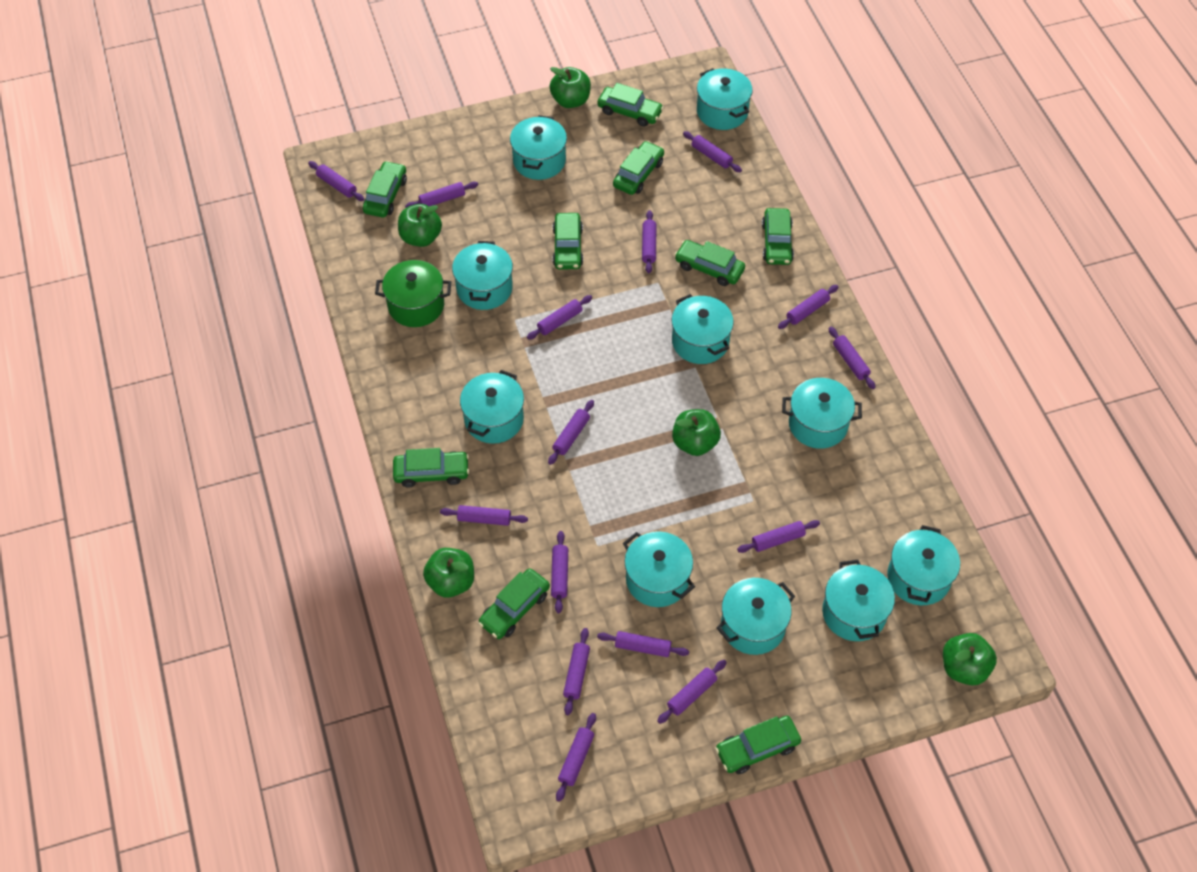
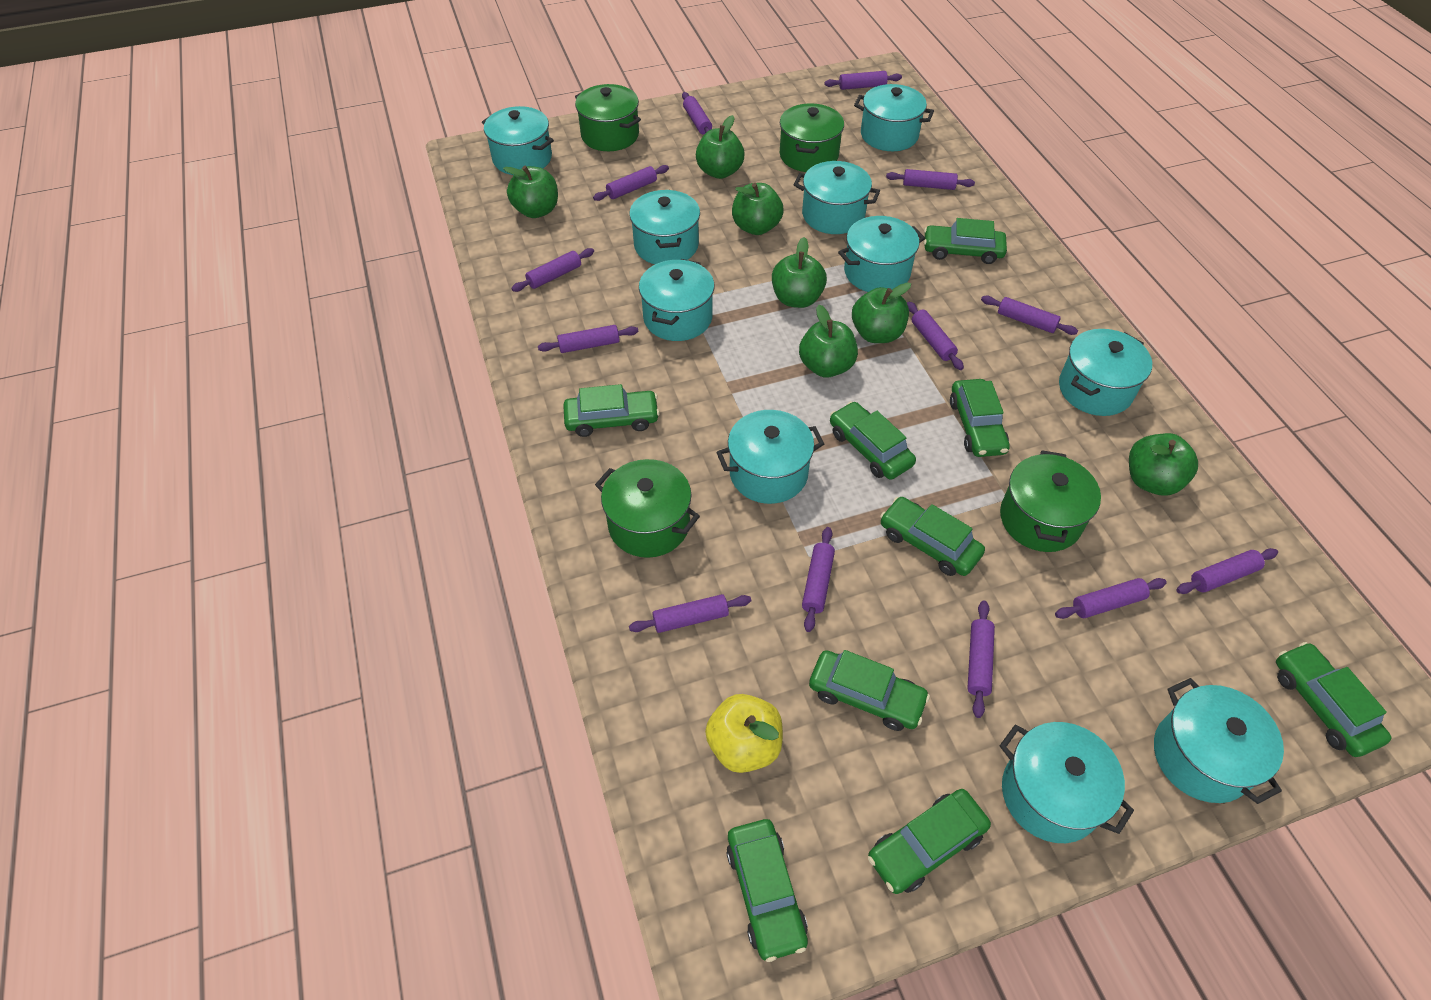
green apple: [398,204,442,247] [423,548,474,598] [550,67,591,108] [672,409,721,456] [943,633,997,685] = 5 -> [503,166,558,218] [696,115,745,179] [732,183,783,235] [772,237,827,308] [799,305,858,378] [852,282,911,343] [1129,433,1198,496] = 7
green pot: [375,260,451,327] = 1 -> [575,84,641,151] [595,459,700,558] [780,103,844,172] [1000,450,1101,552] = 4
purple rolling pin: [308,161,364,201] [405,181,478,208] [440,505,528,526] [527,295,592,340] [548,400,594,465] [551,531,568,613] [556,713,596,802] [563,628,590,715] [597,631,689,657] [642,210,656,273] [657,660,727,724] [683,131,742,172] [737,520,820,553] [778,285,839,329] [829,327,876,389] = 15 -> [511,248,594,292] [538,325,639,353] [593,165,669,201] [629,594,751,633] [682,92,712,135] [802,527,835,632] [824,71,902,90] [886,169,975,190] [907,302,964,370] [967,600,995,718] [981,296,1078,335] [1055,578,1167,619] [1176,548,1278,594] = 13
yellow apple: none = 0 -> [705,694,783,773] = 1

